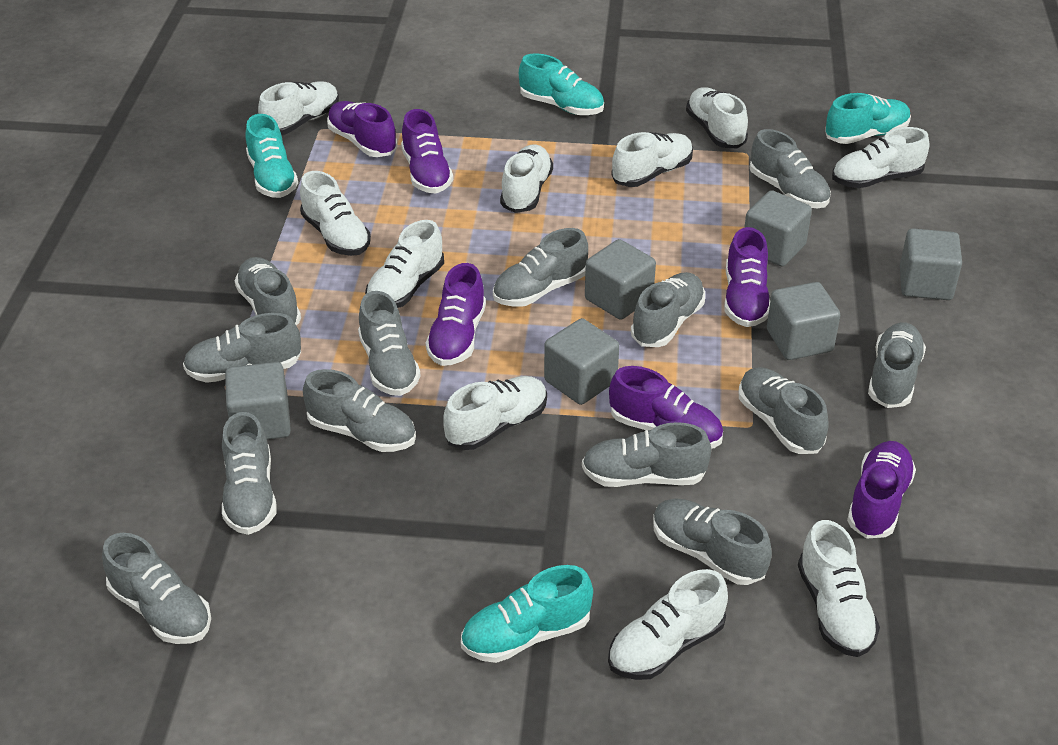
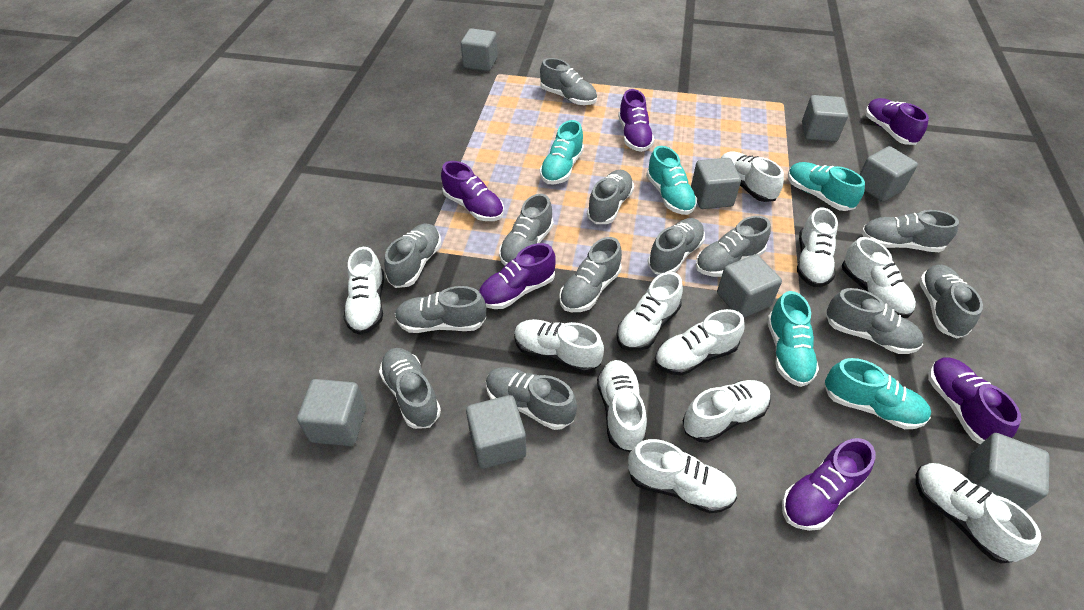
grey cube: [225,362,291,440] [544,318,619,405] [585,239,656,320] [744,190,812,267] [767,282,840,360] [900,228,962,300] = 6 -> [297,379,366,446] [461,28,498,71] [466,395,526,469] [691,158,741,209] [717,254,782,318] [802,95,848,142] [859,146,918,202] [967,433,1050,511] = 8
turquoise shoe: [245,114,298,198] [461,565,593,663] [519,53,604,115] [825,93,911,144] = 4 -> [540,120,584,184] [646,146,697,215] [767,291,819,387] [788,162,865,211] [824,358,931,429] = 5
white shoe: [258,81,339,135] [300,171,371,256] [365,220,444,308] [443,376,547,450] [500,145,553,213] [608,569,728,680] [611,132,693,187] [686,87,748,149] [798,520,880,657] [832,127,929,188] = 10 -> [343,247,384,335] [514,319,604,373] [597,360,647,452] [616,272,683,351] [628,439,737,513] [655,309,745,376] [683,380,771,443] [721,151,784,202] [797,208,838,287] [842,237,916,318] [916,463,1041,563] = 11

